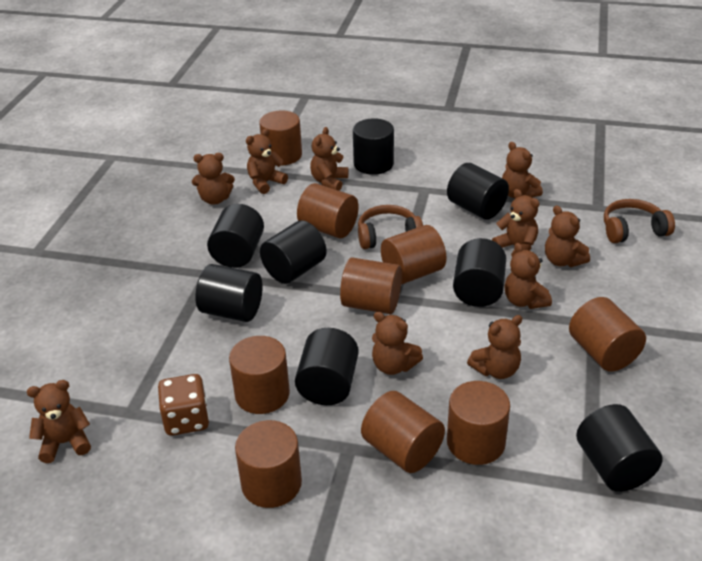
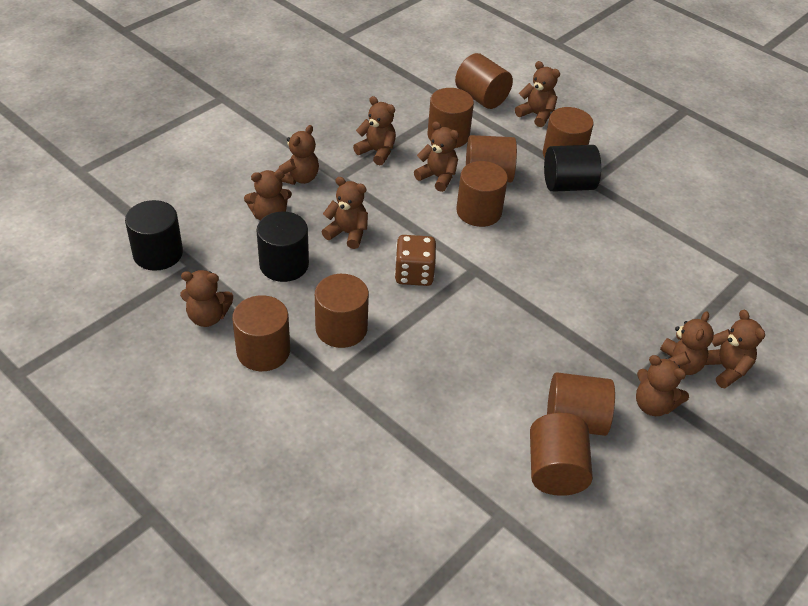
black cylinder: [195,264,262,322] [207,204,264,268] [260,221,327,284] [295,328,359,405] [353,118,394,175] [447,163,509,220] [453,238,506,307] [576,404,663,492] = 8 -> [125,200,183,271] [256,211,309,282] [544,145,601,192] = 3
brown headphones: [358,205,423,249] [604,199,675,243] = 2 -> none = 0

